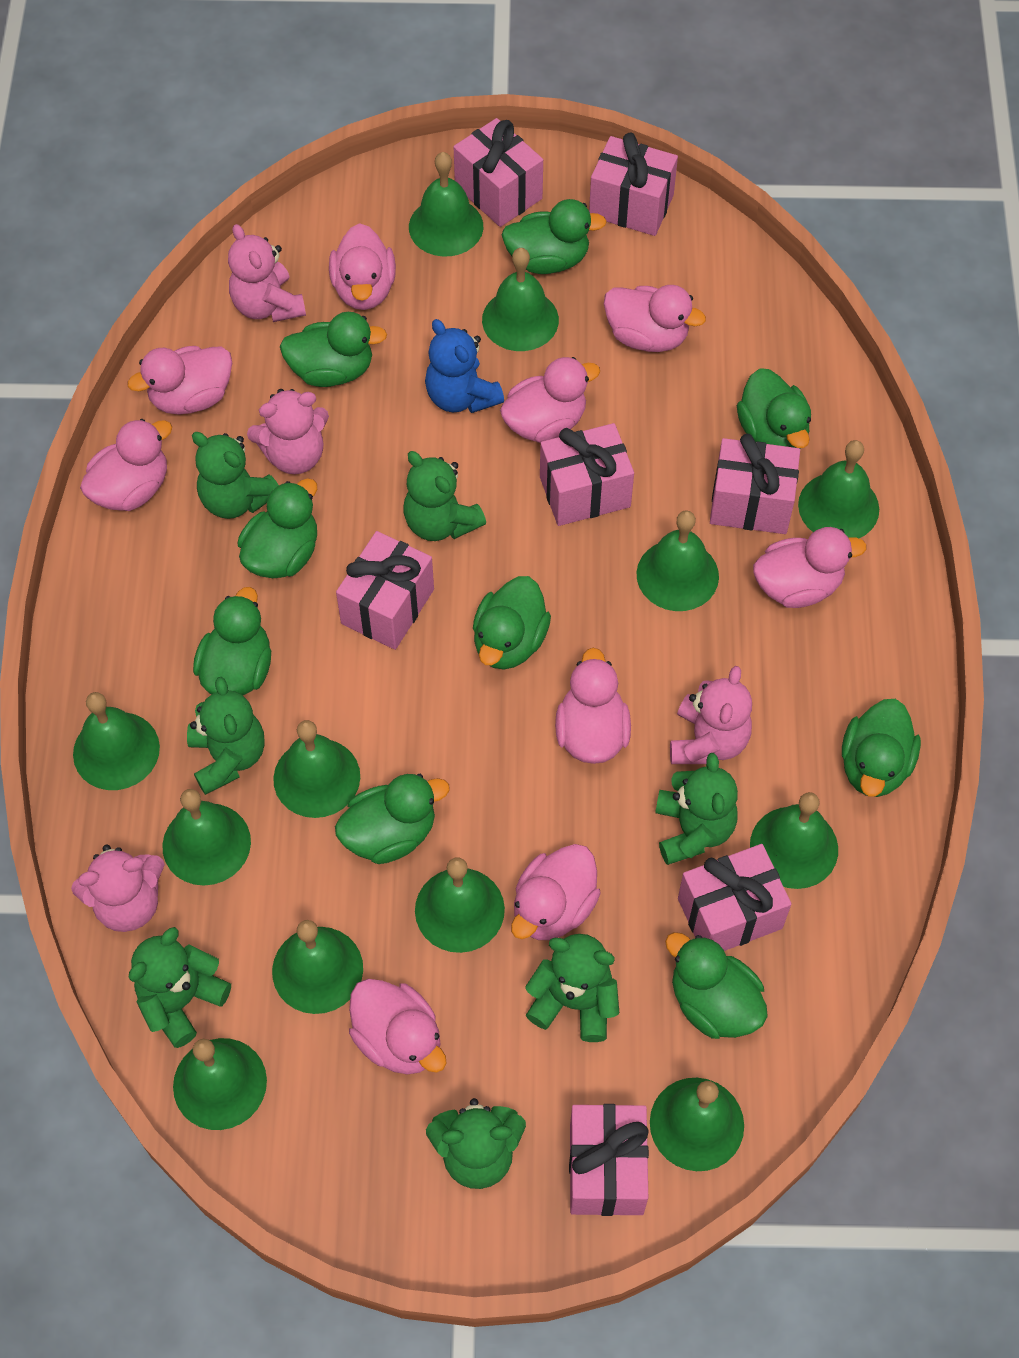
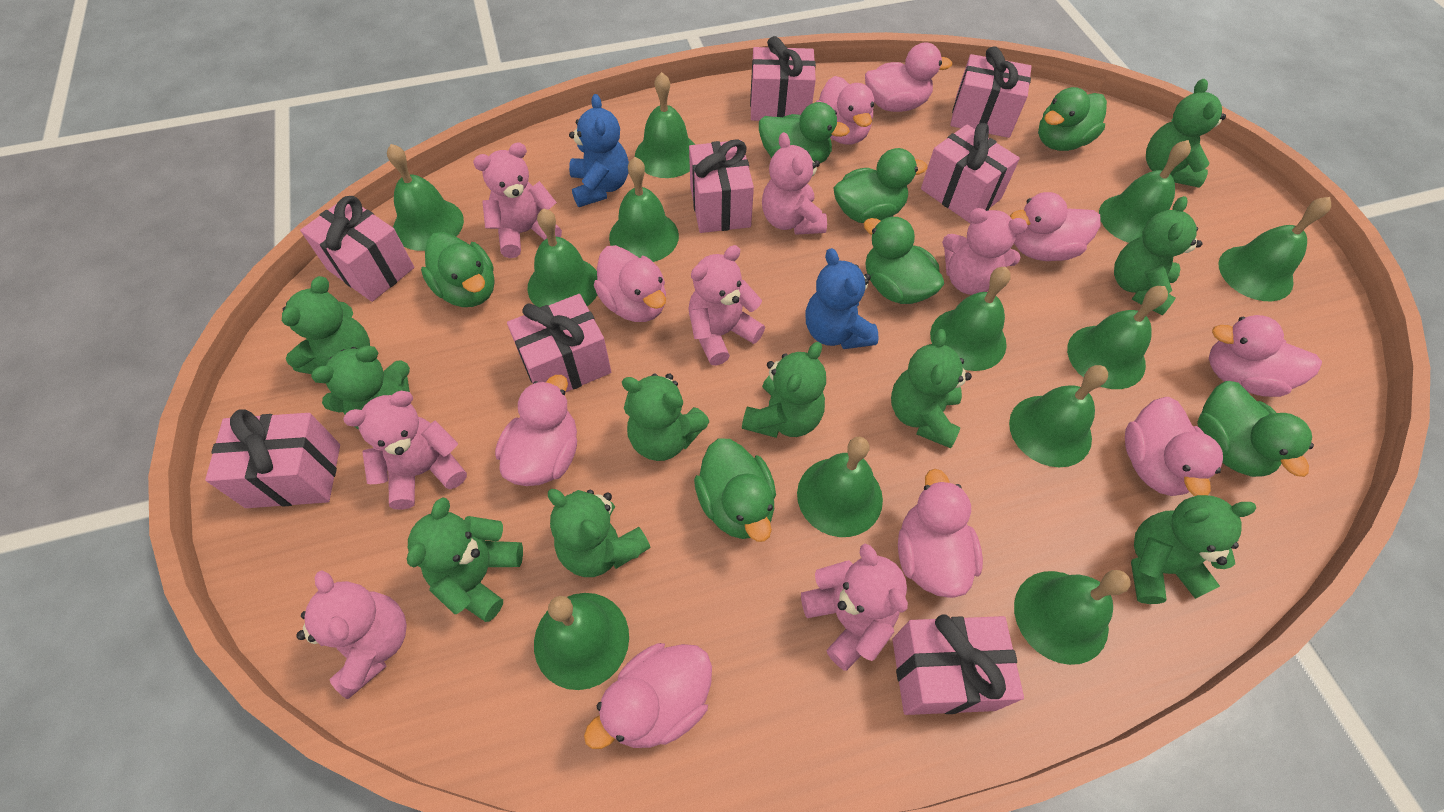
blue teddy bear: [425,319,504,413] = 1 -> [569,94,629,207] [805,248,879,349] = 2
green duck: [193,587,271,695] [238,479,317,578] [280,312,387,387] [335,774,450,864] [473,576,551,670] [502,199,607,274] [665,932,768,1039] [737,368,811,449] [842,699,921,797] = 9 -> [421,232,495,307] [694,438,776,542] [759,102,850,163] [834,148,927,223] [864,216,944,304] [1038,87,1107,151] [1197,381,1314,477] = 7
green teddy bear: [129,927,231,1048] [187,677,265,795] [192,432,279,519] [404,451,486,541] [426,1098,526,1189] [525,934,619,1042] [655,753,738,865] = 7 -> [282,276,370,374] [311,346,410,430] [407,497,523,622] [548,489,651,577] [622,373,710,461] [742,342,826,438] [891,329,972,448] [1114,196,1202,316] [1131,495,1256,604] [1146,79,1226,188] = 10
pink gift: [336,531,434,650] [454,118,543,227] [540,423,634,526] [569,1104,649,1216] [589,132,678,236] [678,844,791,951] [710,434,800,534] = 7 -> [205,409,340,508] [300,196,414,302] [507,294,611,392] [689,139,754,233] [750,36,816,121] [892,614,1024,715] [921,123,1020,223] [950,46,1032,138] = 8
pink teddy bear: [71,845,165,932] [228,224,306,322] [247,389,329,474] [670,666,752,764] = 4 -> [296,570,407,699] [343,391,467,510] [473,142,562,258] [688,245,765,366] [762,132,827,235] [801,544,908,671] [942,208,1028,295] = 7

